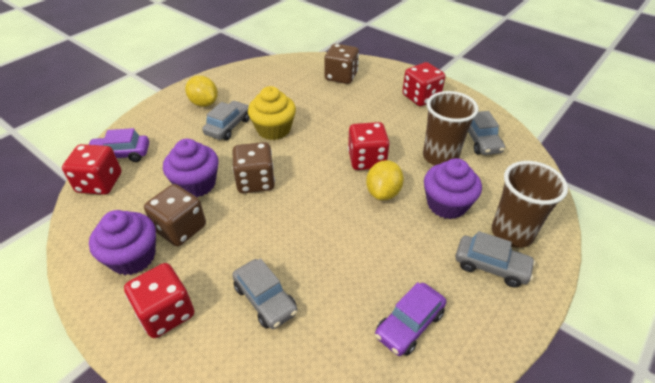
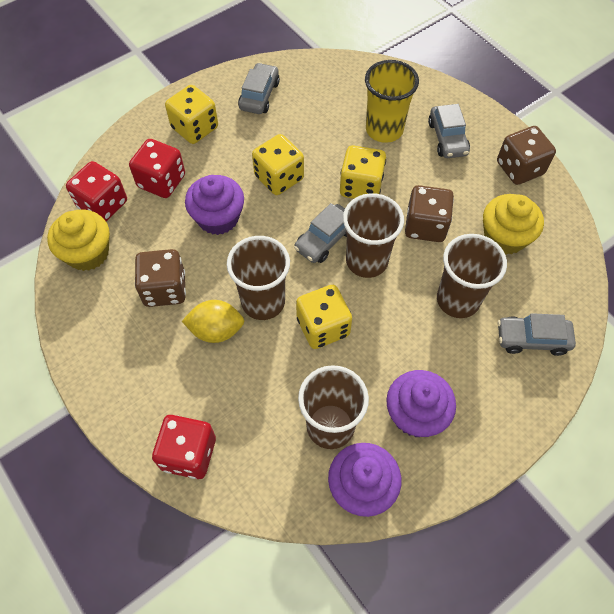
brown cup: [423,91,479,166] [492,161,568,248] = 2 -> [227,236,290,320] [298,365,369,449] [343,193,404,278] [437,234,507,318] = 4
purple car: [88,128,149,162] [375,282,446,356] = 2 -> none = 0
red dice: [62,144,121,195] [124,263,194,338] [348,122,390,170] [402,62,445,106] = 4 -> [66,161,127,221] [129,139,185,198] [152,415,216,479] = 3
yellow cup: none = 0 -> [365,60,419,143] = 1
yellow cupcake: [248,86,296,140] = 1 -> [47,210,110,271] [483,194,544,255] = 2
yellow dice: none = 0 -> [165,85,218,144] [252,134,304,195] [296,285,352,349] [340,145,386,199] = 4
yellow lemon: [185,76,218,107] [366,160,404,200] = 2 -> [182,300,244,343] = 1

